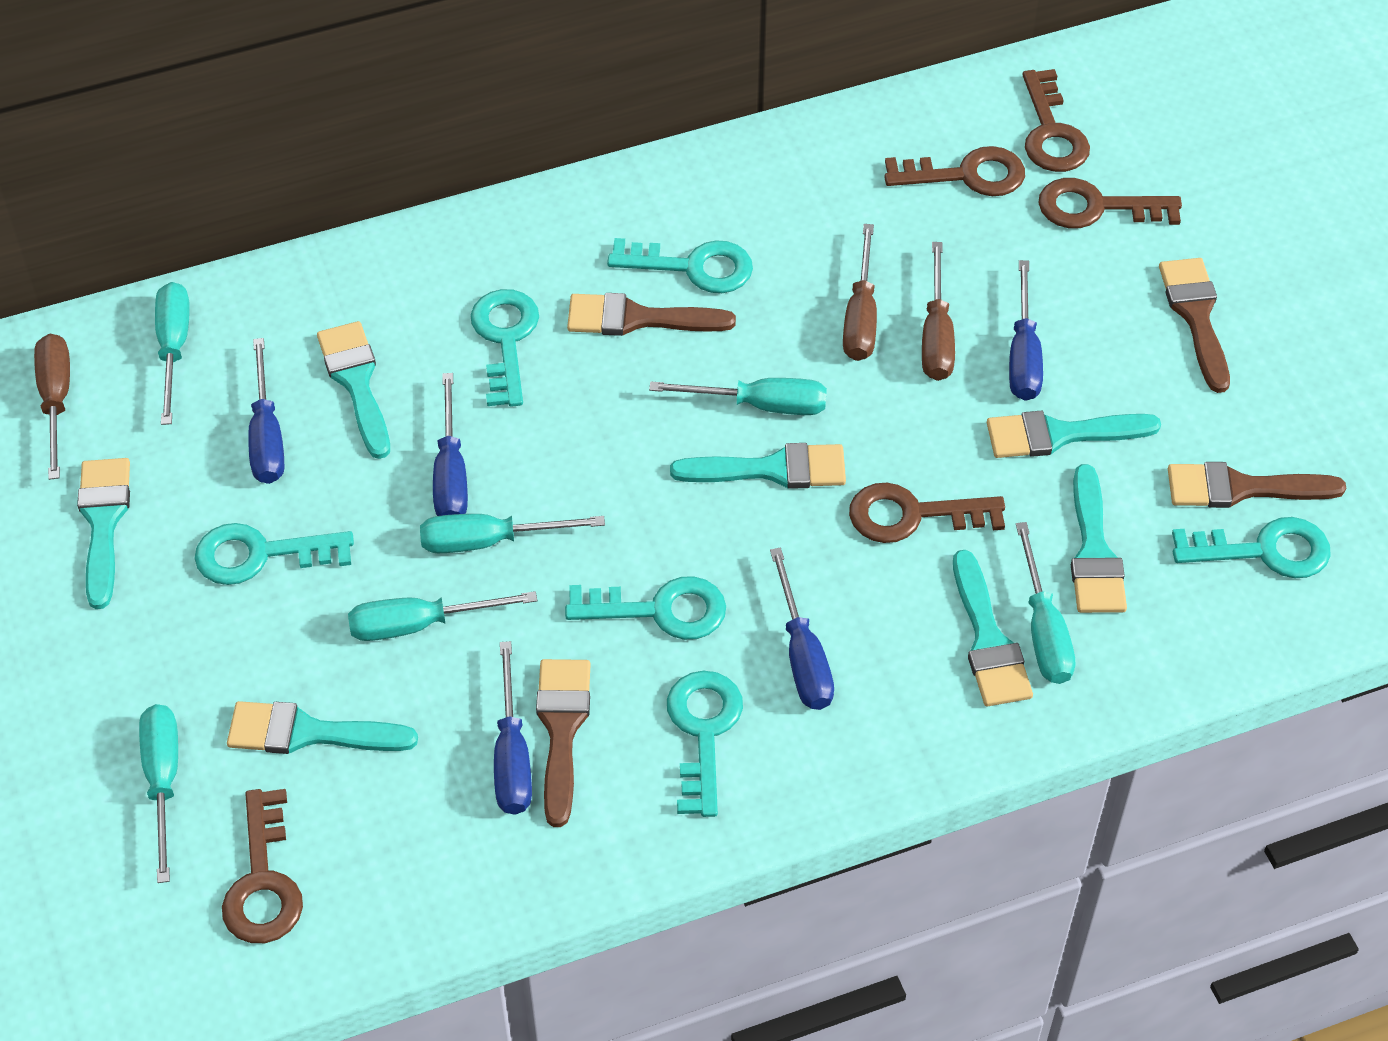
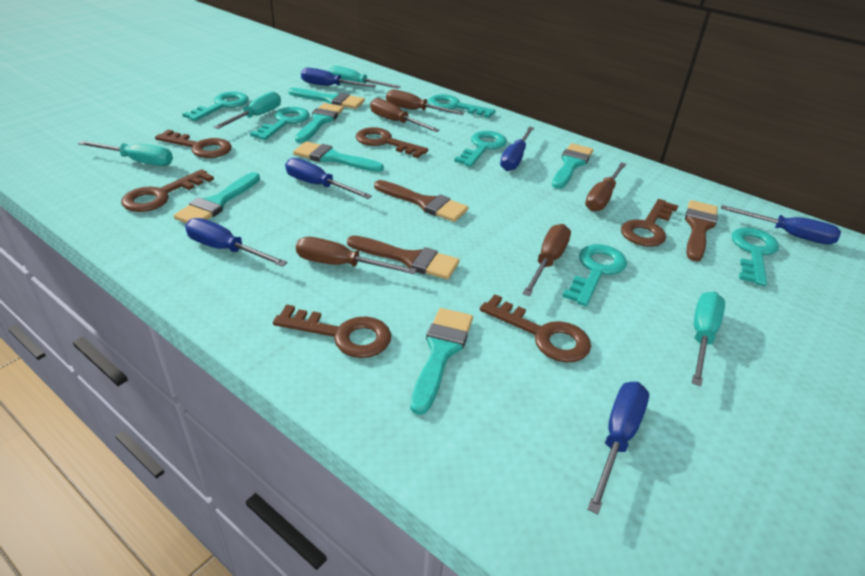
blue screwdriver: [248,338,284,484] [433,373,468,516] [494,641,532,815] [770,548,834,710] [1009,260,1043,401] = 5 -> [185,218,288,267] [285,158,372,199] [301,68,377,88] [500,127,534,171] [587,382,649,514] [721,205,841,245] = 6
brown brush: [536,659,591,827] [567,293,736,336] [1159,258,1230,393] [1168,462,1346,508] = 4 -> [347,235,460,280] [374,180,468,222] [685,200,718,261] = 3
brown key: [222,789,303,943] [849,483,1005,543] [884,146,1025,196] [1022,69,1090,172] [1038,178,1182,228] = 5 -> [121,169,214,212] [155,130,232,158] [273,304,391,358] [356,127,428,158] [480,294,591,362] [621,199,678,247] = 6
brown screwdriver: [34,334,70,480] [843,224,877,361] [922,242,955,381] = 3 -> [296,237,417,274] [370,98,440,132] [386,89,464,115] [523,224,571,296] [585,162,627,212] = 5
turquoise brush: [77,458,130,609] [227,701,418,754] [317,321,390,459] [670,443,846,489] [953,550,1033,706] [987,411,1161,458] [1071,464,1127,613] = 7 -> [174,172,260,223] [288,88,365,109] [293,141,384,172] [295,103,344,143] [410,308,473,415] [552,143,593,189] = 6
turquoise screwdriver: [139,704,178,883] [155,282,190,425] [348,591,537,641] [420,514,605,553] [649,378,827,415] [1016,522,1075,684] = 6 -> [78,141,173,166] [214,91,281,129] [329,66,401,89] [692,292,725,386] = 4

